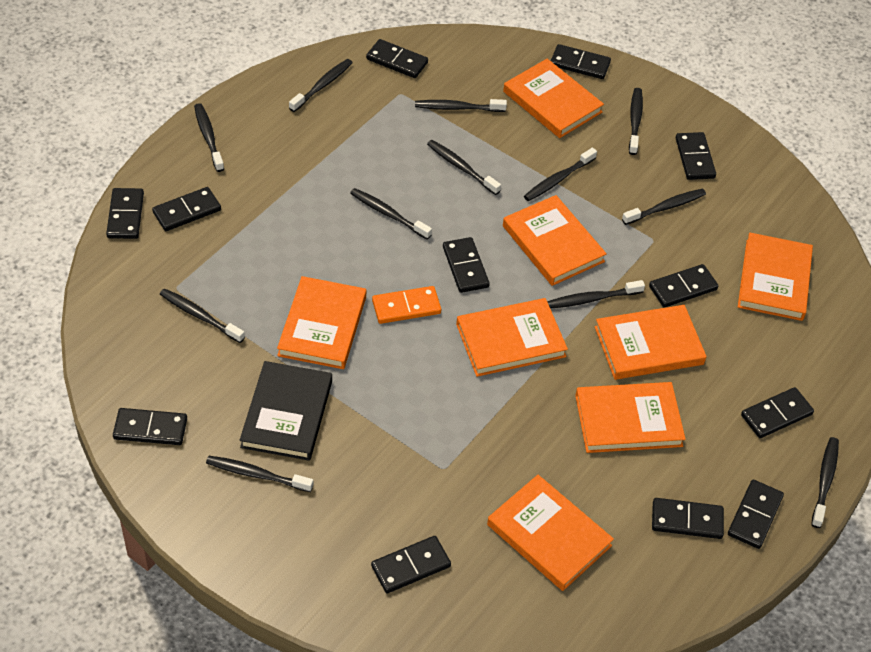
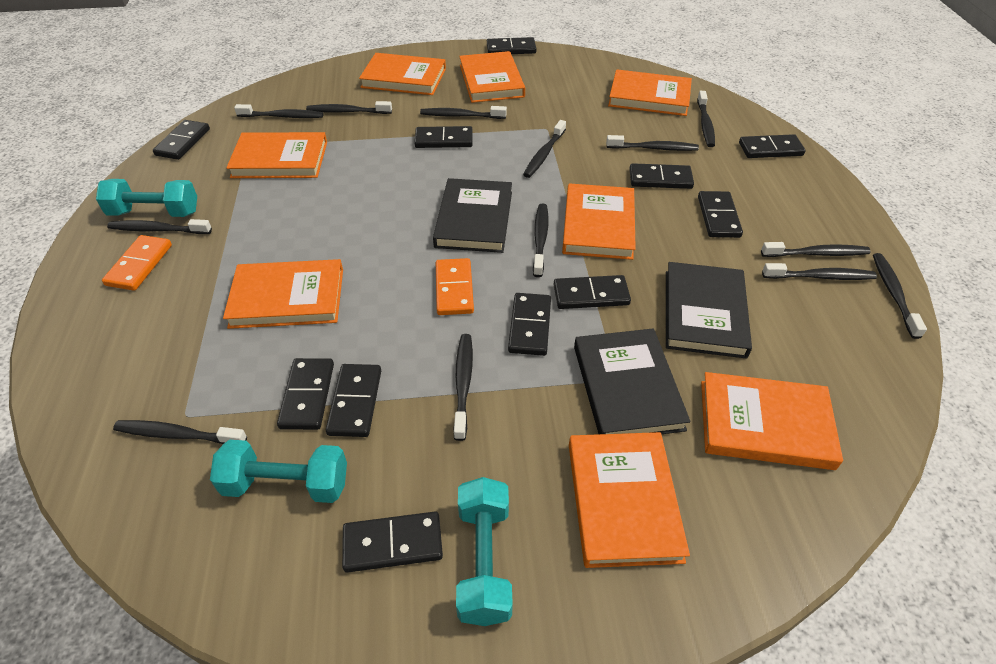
black book: [240,361,332,461] = 1 -> [433,178,512,253] [574,328,690,434] [666,262,752,359] = 3
black domino: [106,188,144,239] [113,408,187,445] [152,187,221,231] [366,39,428,78] [371,536,451,593] [443,237,490,293] [551,44,611,79] [649,264,718,307] [652,498,724,539] [676,132,716,180] [728,480,784,549] [741,387,814,438] = 12 -> [153,120,210,160] [277,358,334,430] [326,364,381,437] [342,512,443,573] [414,126,473,148] [487,37,536,54] [508,293,551,356] [554,275,631,309] [629,163,694,189] [698,191,743,238] [739,134,806,158] = 11
black toothbrush: [160,288,245,343] [194,103,224,172] [206,456,313,492] [289,59,353,112] [350,188,432,239] [415,99,507,112] [427,140,501,195] [524,148,597,201] [547,280,645,309] [622,189,706,225] [629,88,643,155] [811,437,839,528] = 12 -> [107,219,212,234] [113,420,247,444] [234,104,323,118] [306,101,392,114] [420,106,507,119] [453,334,473,441] [523,120,566,178] [533,204,548,277] [606,135,699,151] [697,91,715,147] [761,242,871,257] [762,263,877,280] [873,253,927,339] = 13
orange domino: [372,286,441,324] = 1 -> [102,235,172,291] [436,258,474,315] = 2
turquoise dumbbell: none = 0 -> [96,179,197,217] [210,440,347,503] [456,477,513,626] = 3

